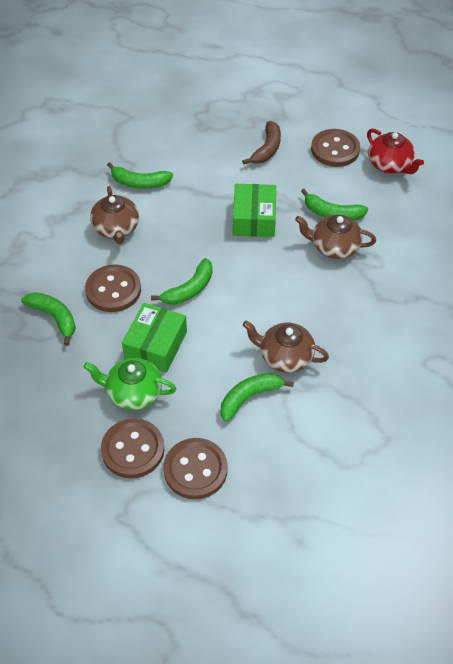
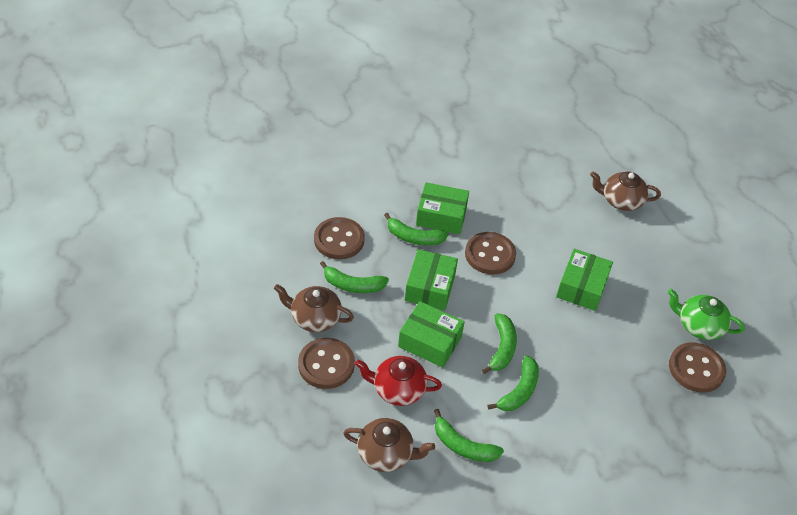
brown banana: [242,121,281,164] = 1 -> none = 0
green box: [122,303,187,372] [233,184,276,237] = 2 -> [398,301,465,368] [405,249,458,310] [416,182,469,234] [556,249,613,311] = 4

